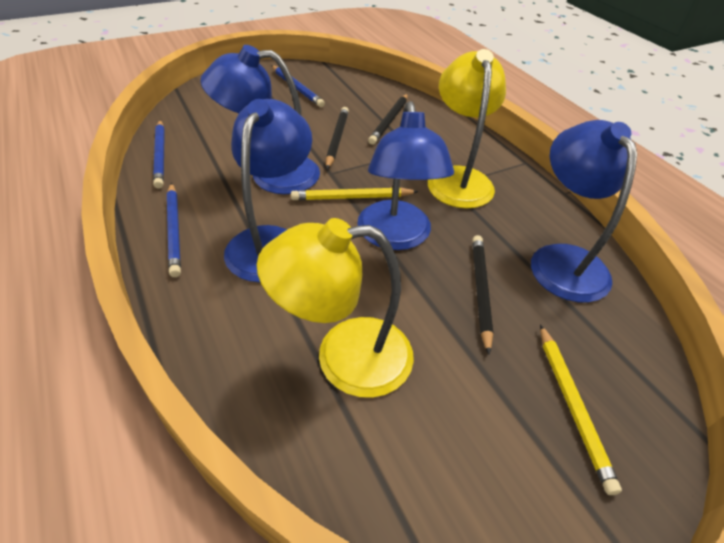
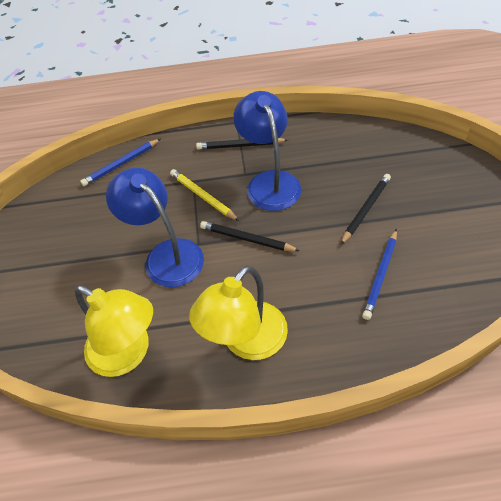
blue lamp: [200,45,320,194] [224,99,312,282] [357,101,454,250] [531,120,637,303] = 4 -> [106,167,204,287] [233,91,301,211] = 2
blue pencil: [153,120,165,189] [167,183,181,277] [271,65,325,107] = 3 -> [80,139,160,186] [362,229,397,320] = 2
yellow pencil: [291,187,419,200] [540,324,622,495] = 2 -> [170,169,239,221] = 1

